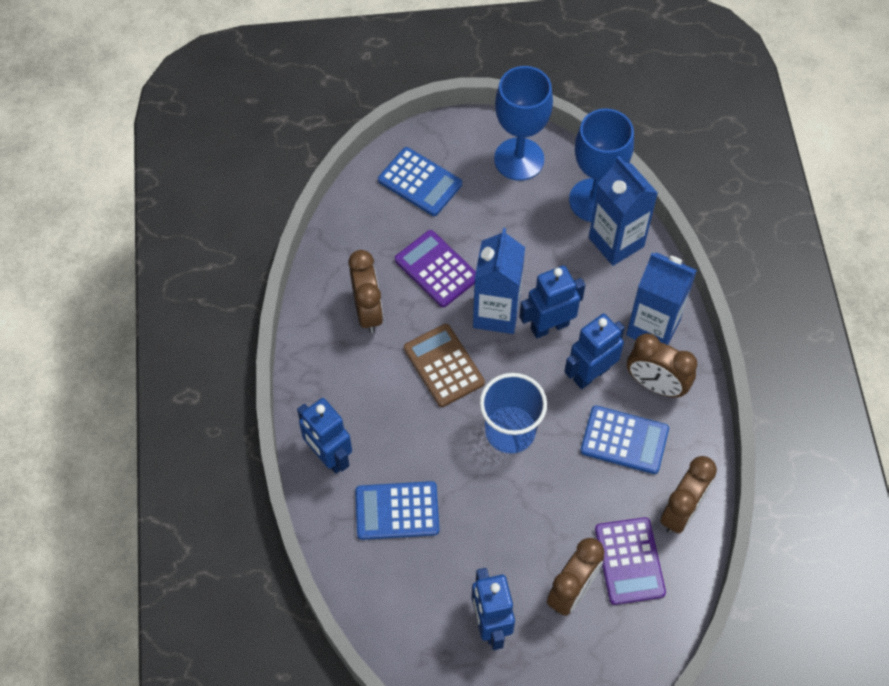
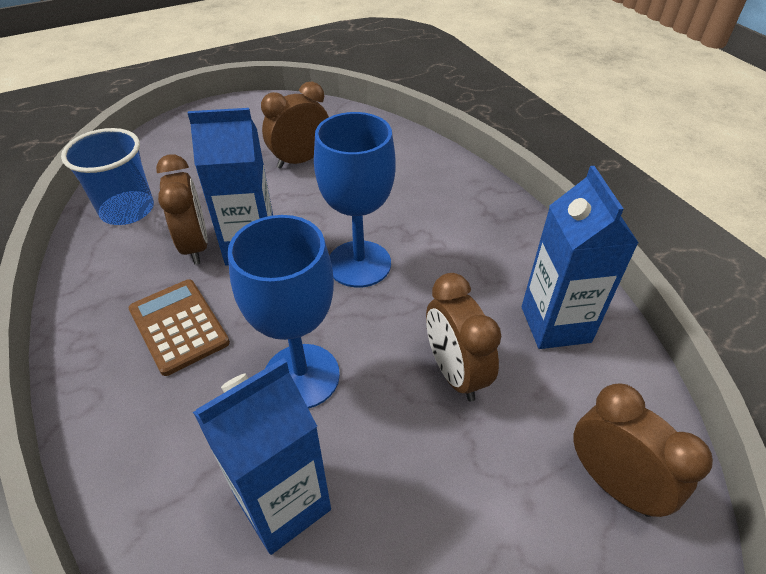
blue calculator: [355,481,439,540] [378,147,462,216] [580,405,669,474] = 3 -> none = 0
blue robot: [297,398,352,474] [472,568,515,650] [519,266,585,338] [564,314,625,389] = 4 -> none = 0
purple calculator: [395,230,476,307] [595,517,666,605] = 2 -> none = 0

